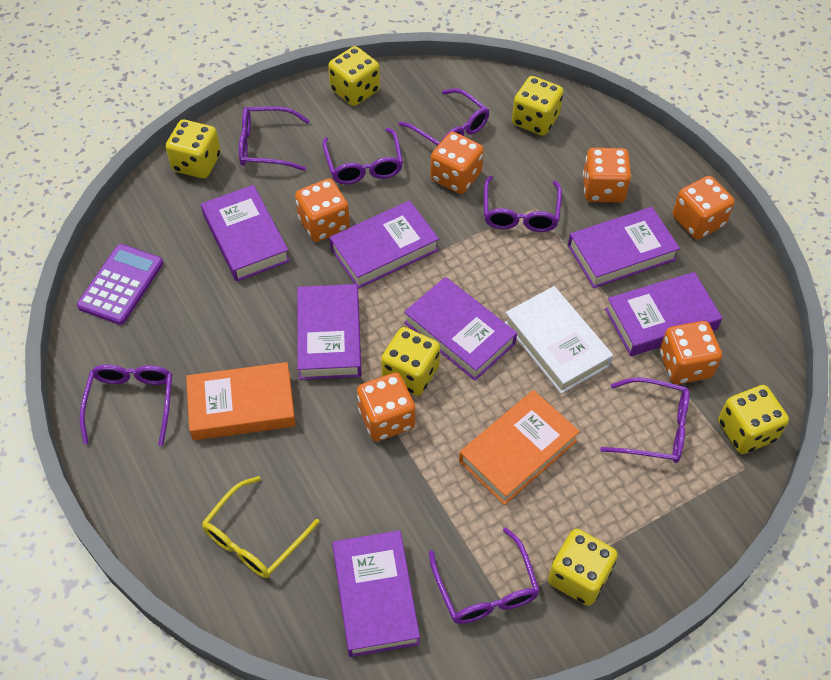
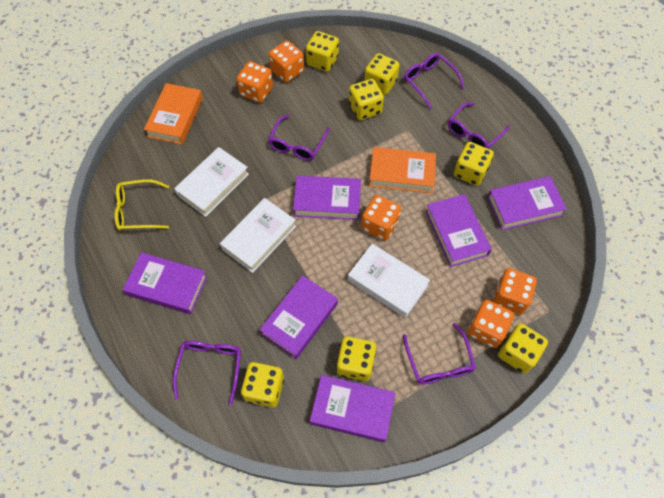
orange dice: [295,178,350,242] [357,373,415,441] [430,132,484,194] [583,148,631,203] [660,321,722,384] [673,176,735,240] = 6 -> [237,61,273,103] [269,41,304,83] [361,195,401,240] [468,300,514,348] [493,268,537,314] = 5
purple book: [201,185,290,282] [297,284,362,380] [329,200,439,289] [332,530,420,657] [404,277,517,381] [568,207,680,288] [605,272,722,356] = 7 -> [123,252,207,314] [259,275,338,359] [293,176,361,220] [310,375,395,443] [425,194,492,267] [487,176,567,230] = 6
purple calculator: [77,244,163,325] = 1 -> none = 0
purple glasses: [80,364,172,446] [239,106,310,171] [322,128,403,185] [398,88,489,146] [429,528,540,624] [484,176,562,232] [600,377,690,463] = 7 -> [173,341,241,405] [268,115,330,161] [403,323,476,385] [404,53,464,109] [448,102,510,148] = 5
white book: [504,286,613,394] = 1 -> [174,147,249,217] [220,198,296,273] [348,244,430,318] = 3
yellow dice: [166,119,221,179] [328,46,380,106] [381,327,440,396] [512,76,564,136] [548,529,618,606] [718,385,789,454] = 6 -> [241,362,284,408] [306,31,339,72] [337,336,376,381] [349,79,384,120] [364,53,400,95] [454,142,494,186] [498,323,548,373] = 7

